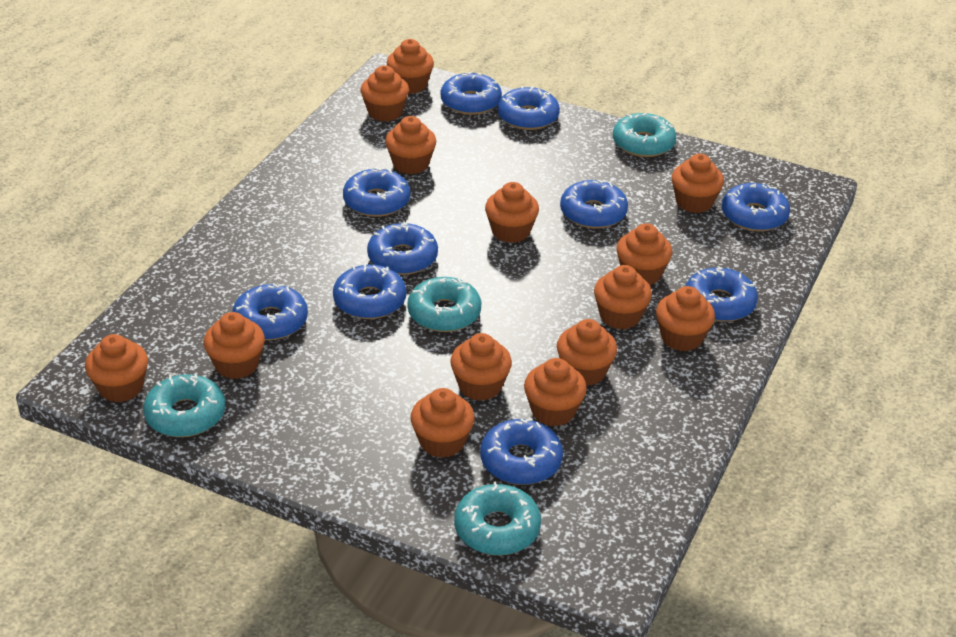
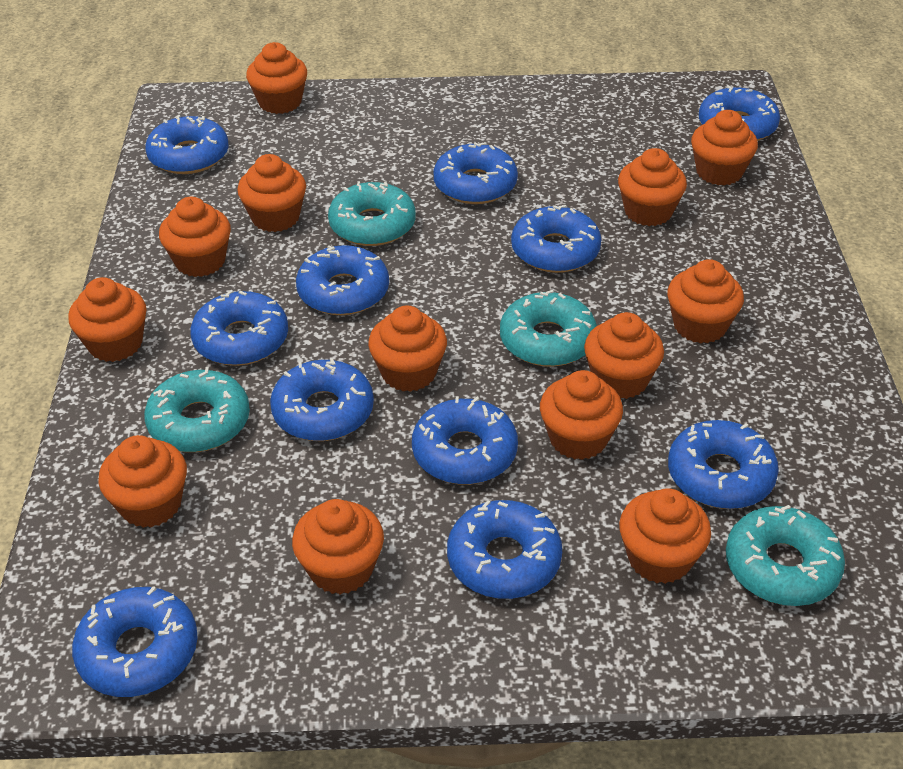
blue donut: [232,284,308,340] [333,263,406,319] [343,168,410,217] [367,222,438,275] [441,71,502,115] [480,418,563,485] [498,86,560,130] [560,180,628,229] [685,266,758,322] [722,183,790,232] = 10 -> [72,586,198,697] [145,115,229,174] [190,290,288,366] [270,358,374,441] [296,245,389,315] [412,396,518,484] [433,142,518,204] [447,500,562,599] [511,205,601,273] [668,420,779,509] [699,85,780,141] = 11
orange cupcake: [85,334,148,402] [204,312,265,379] [361,66,409,122] [385,116,436,174] [387,39,434,94] [410,388,475,458] [450,333,512,401] [485,182,539,243] [524,358,587,426] [557,319,617,386] [594,265,652,329] [616,223,673,285] [656,286,715,351] [671,154,724,213] = 14 -> [68,277,146,362] [98,435,187,528] [159,197,231,277] [237,154,306,232] [246,42,307,114] [292,499,384,595] [368,306,447,392] [540,370,623,460] [584,312,664,399] [618,148,687,226] [619,488,711,584] [667,259,744,343] [691,110,758,185] = 13

